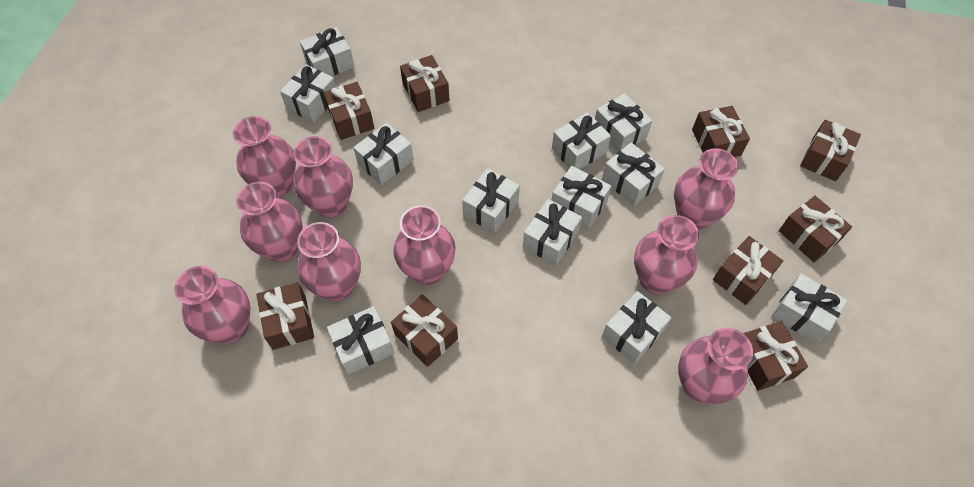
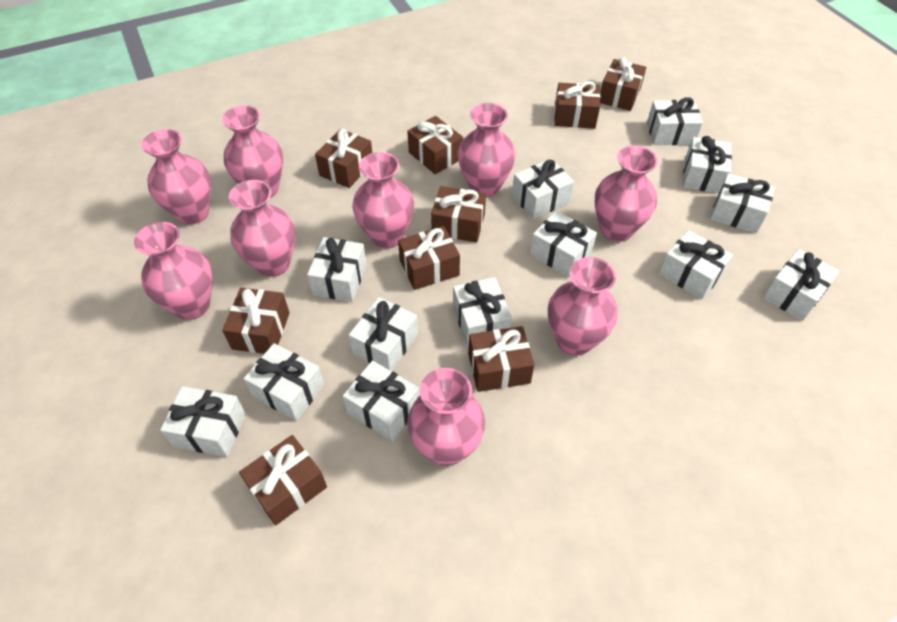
white gift: [280,64,336,123] [300,27,355,76] [327,306,394,375] [353,123,414,185] [462,168,520,233] [523,199,582,265] [552,112,611,169] [552,166,611,228] [595,93,652,152] [602,142,665,206] [602,291,672,364] [772,273,847,343] = 12 -> [160,386,246,457] [244,343,324,421] [307,237,367,302] [343,361,419,441] [349,297,418,371] [453,277,512,347] [512,159,574,219] [530,211,597,278] [647,97,703,145] [659,230,733,300] [683,136,732,193] [710,173,775,233] [763,249,839,321] = 13

